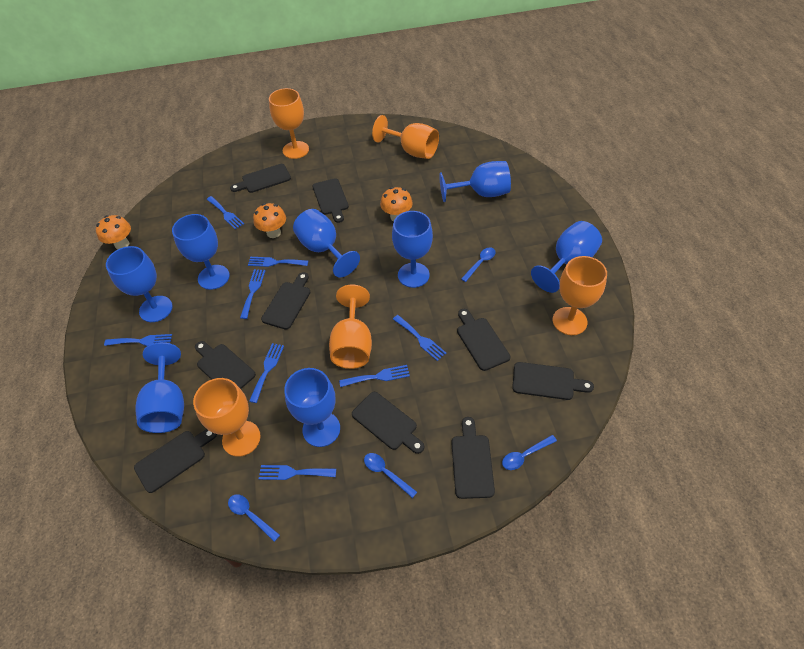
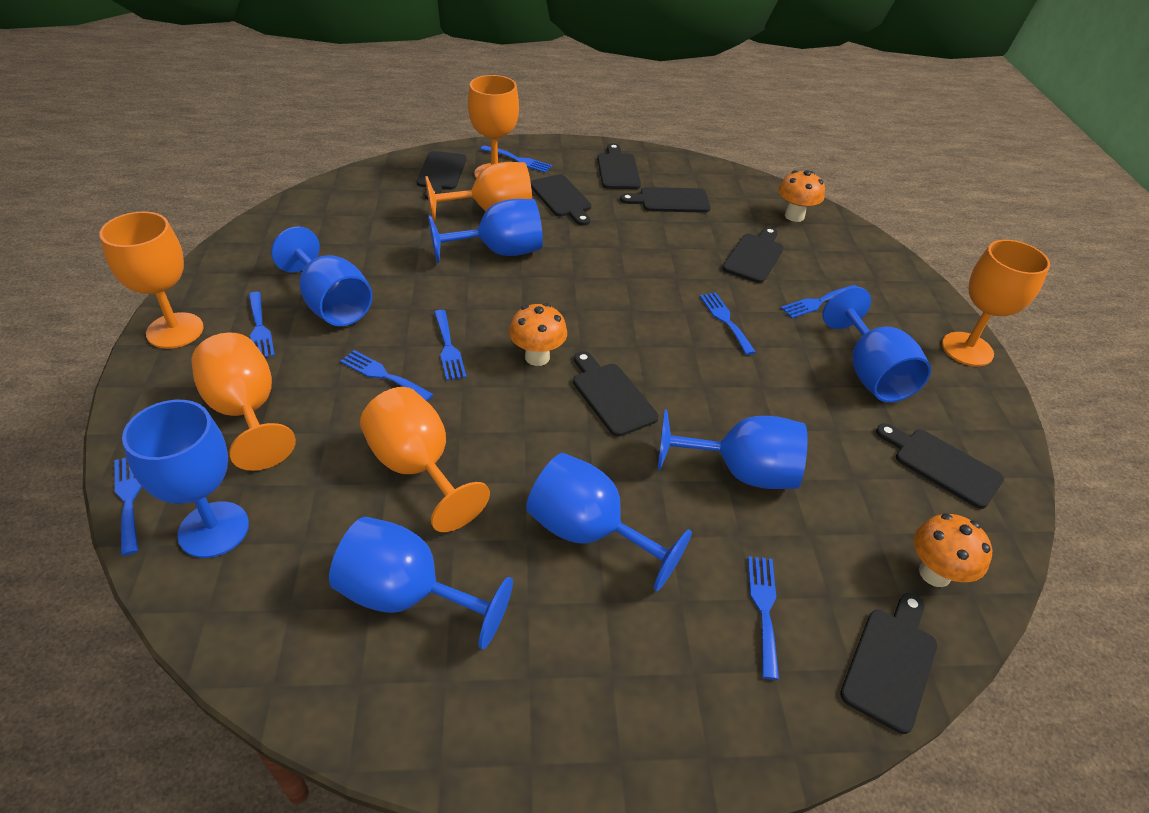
black cutting board: [134,429,217,493] [195,341,256,389] [230,164,291,193] [261,272,310,330] [313,178,349,223] [352,392,424,454] [451,417,495,499] [457,309,510,371] [512,362,594,400] = 9 -> [417,151,466,200] [530,174,591,226] [573,351,659,437] [597,143,641,189] [620,187,711,213] [722,227,784,283] [840,593,937,734] [876,423,1004,509] = 8
blue goblet: [106,246,172,322] [135,342,184,433] [172,214,230,290] [284,368,340,447] [293,209,360,277] [392,211,433,288] [439,161,511,202] [531,221,602,293] = 8 -> [122,400,249,558] [271,227,373,326] [329,517,513,649] [428,199,543,263] [526,453,692,591] [658,410,807,489] [822,287,931,403] = 7
blue spoon: [228,494,280,542] [364,453,417,498] [461,248,495,282] [502,435,557,470] = 4 -> none = 0
orange goblet: [193,378,261,457] [269,88,309,159] [329,285,372,369] [372,115,439,159] [553,256,607,335] = 5 -> [100,212,204,349] [191,332,296,471] [360,387,490,532] [425,162,532,222] [468,75,519,178] [942,240,1050,366] = 6

